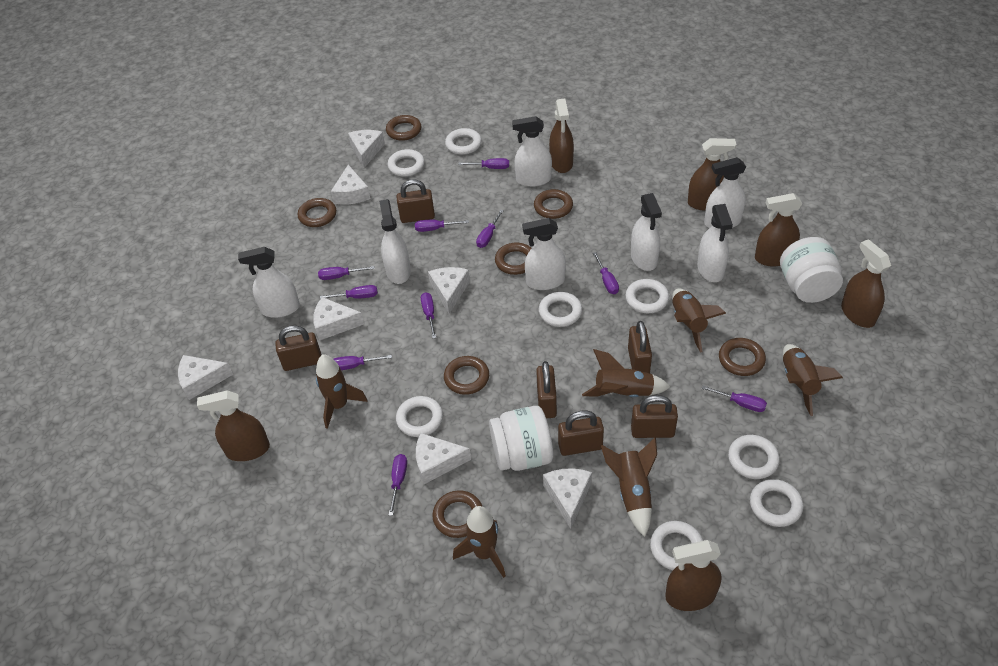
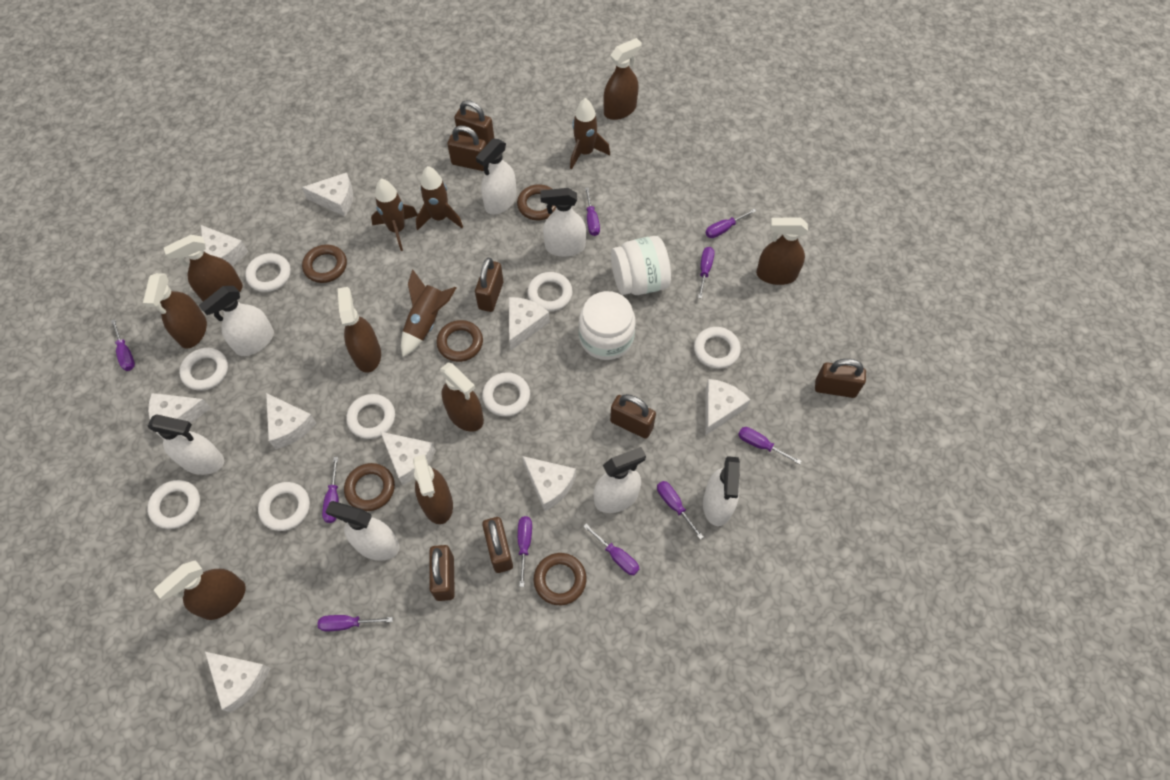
brown padlock: [275,325,321,371] [396,180,435,223] [536,361,557,418] [558,410,604,456] [628,321,652,373] [631,395,678,438] = 6 -> [429,545,455,601] [447,126,486,171] [454,100,494,145] [475,258,503,312] [482,517,513,573] [610,394,656,439] [815,359,866,398] = 7
brown ring: [298,198,336,227] [386,115,421,141] [432,490,483,538] [444,356,489,395] [495,243,532,275] [534,189,573,219] [719,338,766,376] = 7 -> [302,244,347,283] [344,463,395,511] [436,320,483,362] [517,184,556,220] [534,553,586,605] = 5
brown rocket: [316,354,368,429] [453,506,506,578] [582,349,670,397] [601,438,657,537] [672,288,726,353] [783,344,843,416] = 6 -> [371,179,418,251] [401,269,456,357] [416,166,463,230] [570,98,610,169] = 4
brown spray bottle: [197,390,270,461] [549,98,574,173] [665,540,722,611] [688,138,737,210] [755,193,802,267] [841,239,891,328] = 6 -> [143,273,207,349] [154,561,246,620] [164,235,243,301] [338,287,381,373] [413,454,453,524] [440,362,484,432] [603,38,642,120] [756,218,808,285] = 8
white cheese: [178,355,233,400] [313,297,364,341] [331,165,370,204] [348,130,385,168] [416,433,471,484] [428,267,470,314] [543,468,592,529] = 7 -> [148,393,211,440] [201,225,248,266] [205,652,270,712] [266,393,316,449] [302,173,353,217] [381,432,436,485] [509,297,550,350] [522,456,576,511] [705,379,750,435] = 9

